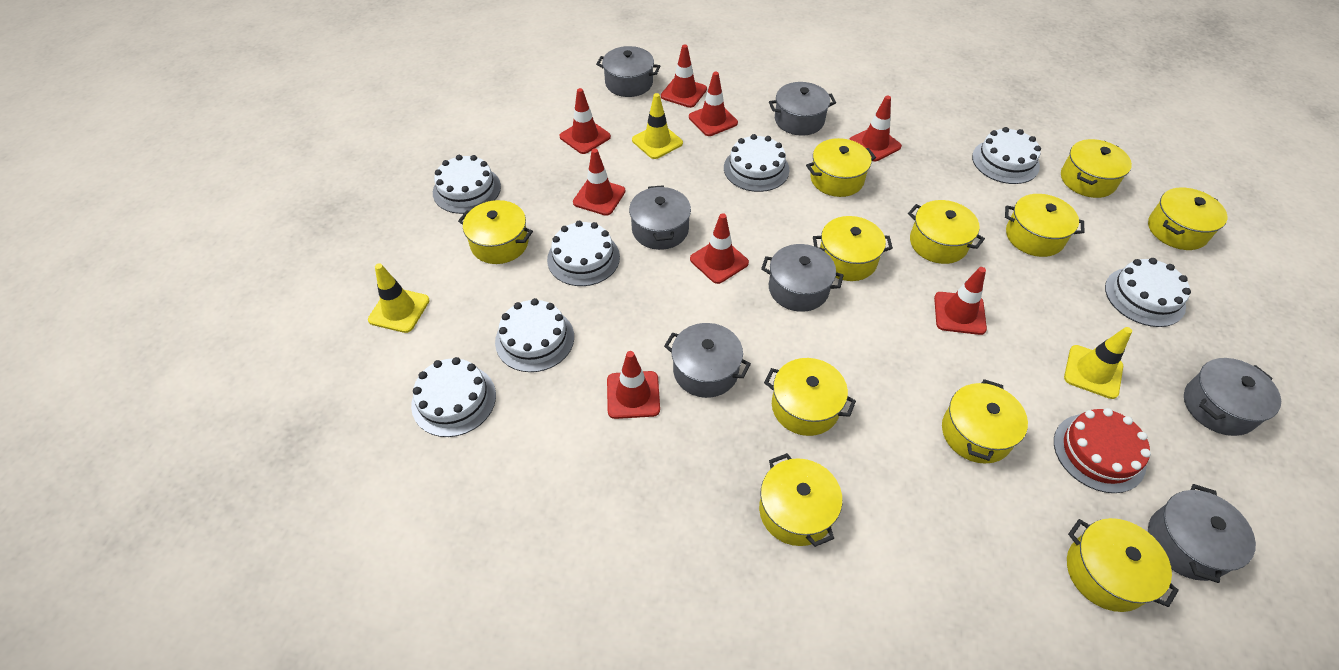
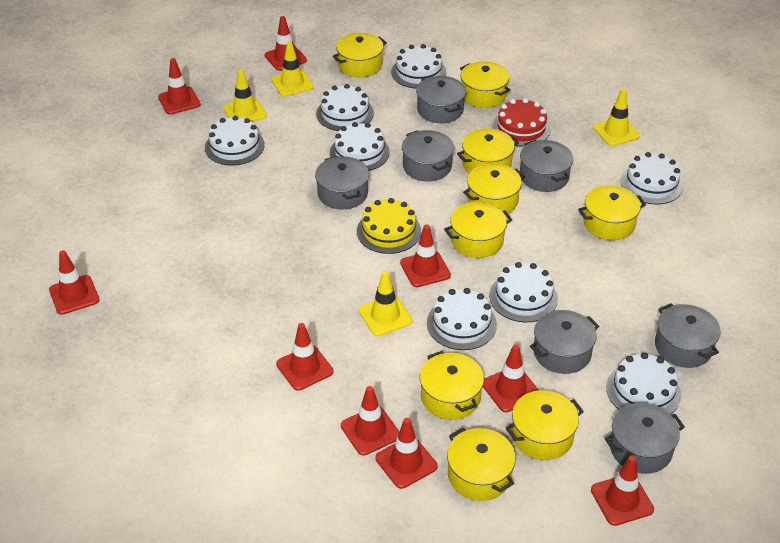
red traffic cone: [559,88,611,154] [573,148,626,216] [607,351,660,419] [661,44,707,108] [689,72,738,136] [690,213,749,284] [849,96,902,161] [934,267,987,335] = 8 -> [49,250,99,315] [158,58,201,115] [265,16,307,71] [276,323,333,391] [341,386,399,456] [375,418,438,489] [400,225,451,287] [483,344,539,412] [591,455,654,526] = 9
white cake: [411,357,496,437] [433,155,501,214] [495,298,574,372] [547,221,620,286] [724,134,789,192] [972,127,1041,184] [1105,258,1191,327] = 7 -> [205,116,265,166] [316,84,374,131] [330,122,390,171] [391,44,446,89] [427,288,497,350] [489,262,558,322] [606,352,681,414] [620,152,683,204] = 8
yellow cake: none = 0 -> [357,198,421,254] = 1
yellow pot: [458,200,533,264] [759,453,843,547] [764,358,856,436] [806,138,876,197] [813,216,893,281] [908,200,985,264] [942,379,1028,463] [1005,194,1085,257] [1061,139,1132,198] [1067,518,1179,612] [1148,187,1227,250] = 11 -> [333,33,387,78] [420,351,484,420] [444,202,512,258] [447,428,516,501] [457,128,519,173] [460,61,510,108] [463,163,525,215] [506,390,584,460] [578,185,646,240] = 9
yellow traffic cone: [368,263,430,333] [632,93,683,159] [1064,327,1132,399] = 3 -> [223,69,267,122] [271,41,314,97] [359,271,412,336] [593,89,640,146] = 4

